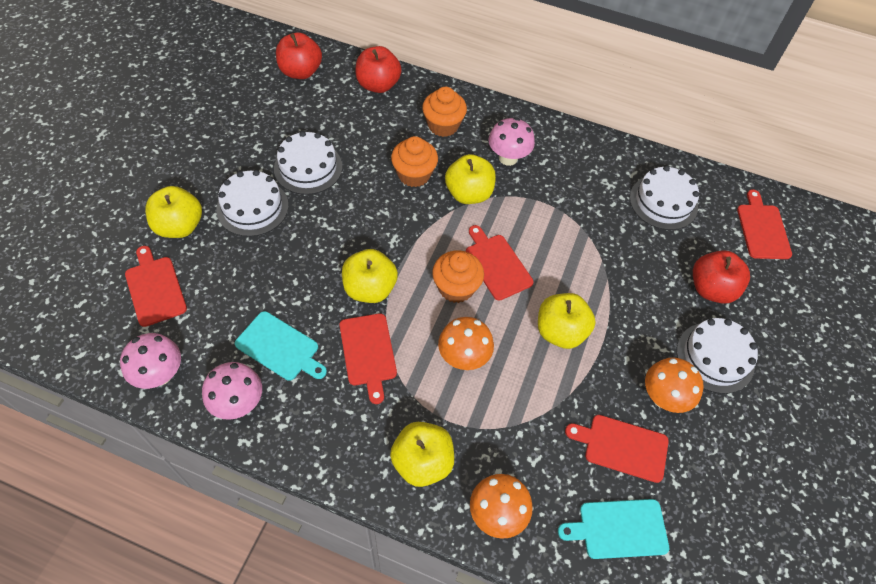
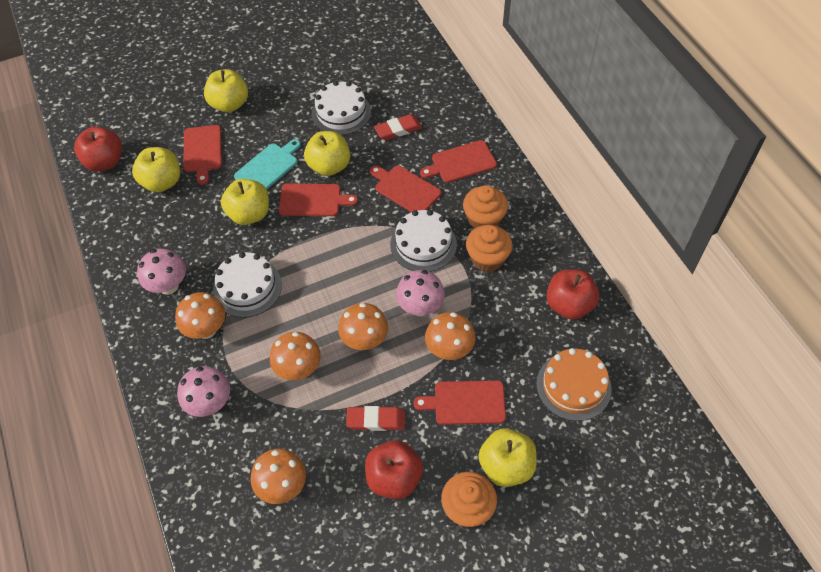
orange cake: none = 0 -> [536,348,612,421] = 1
orange mushroom: [438,317,494,370] [470,474,533,539] [645,357,704,413] = 3 -> [175,292,225,339] [251,449,306,504] [270,332,321,380] [338,303,388,350] [425,312,475,360] = 5
red eraser: none = 0 -> [346,406,405,431] [374,114,422,140] = 2
turquoise cutting board: [235,311,327,381] [558,499,669,559] = 2 -> [234,139,301,189] = 1
white cake: [217,170,289,237] [274,131,342,195] [630,166,699,230] [677,318,758,394] = 4 -> [213,252,282,318] [312,81,371,135] [390,210,457,272] = 3

